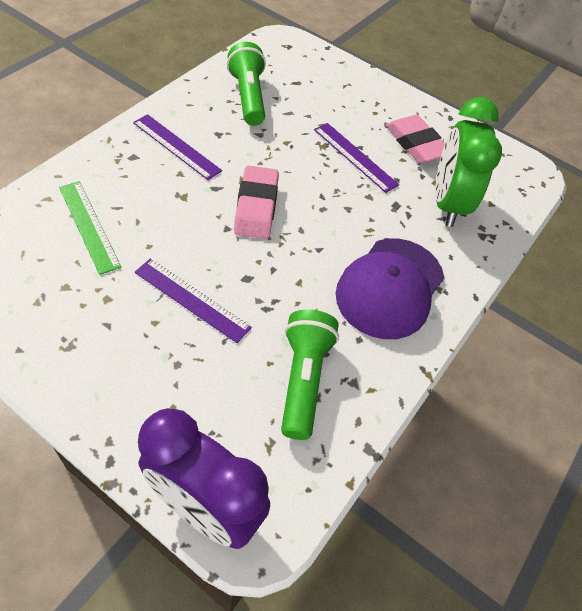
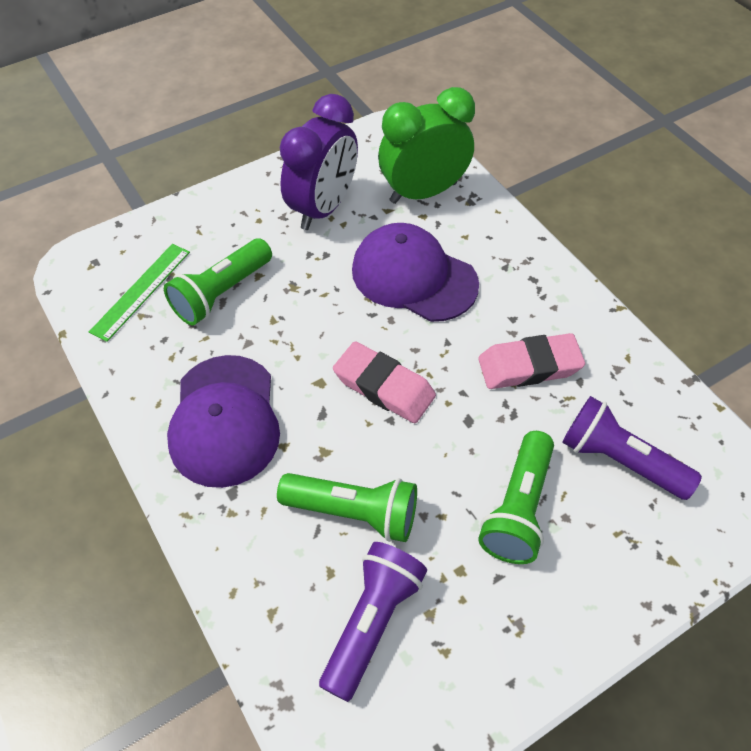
green flashlight: [227,42,266,126] [281,309,339,440] = 2 -> [164,238,272,326] [277,473,417,542] [478,431,554,564] = 3
purple cap: [335,238,444,339] = 1 -> [167,355,280,488] [352,223,479,322] = 2
purple flashlight: none = 0 -> [319,542,427,702] [562,396,702,500] = 2
purple ruler: [133,114,222,180] [135,259,252,343] [314,123,399,193] = 3 -> none = 0

